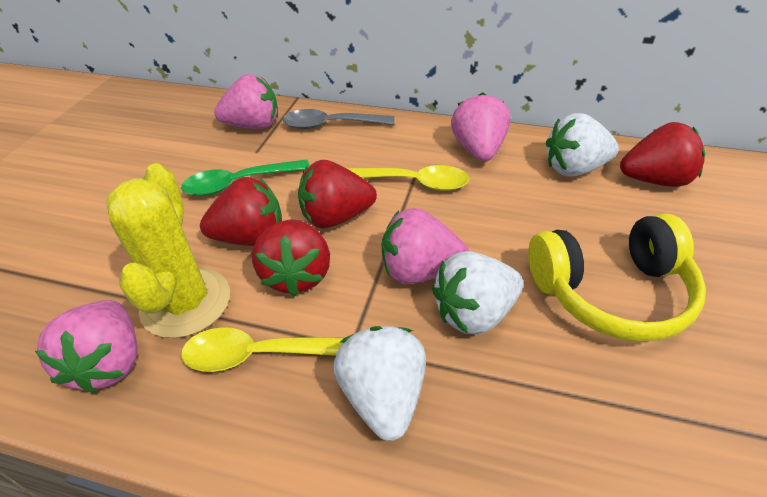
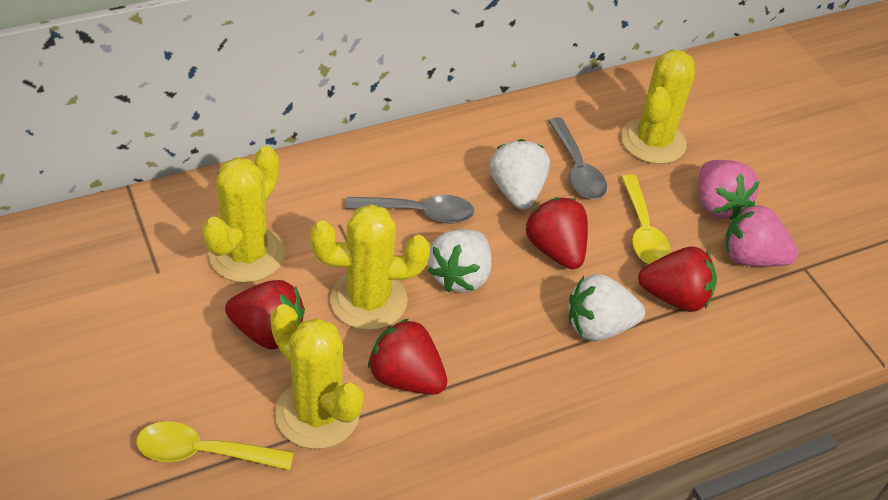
green spoon: [181,159,310,196] = 1 -> none = 0
grey spoon: [283,109,395,129] = 1 -> [345,195,474,224] [549,118,607,199] = 2
pink strawberry: [35,300,138,393] [214,74,278,129] [382,208,469,284] [451,93,510,161] = 4 -> [699,160,760,220] [725,204,798,267] = 2
yellow cactus: [106,163,230,338] = 1 -> [202,146,285,283] [270,304,364,449] [311,204,430,330] [621,49,695,164] = 4
yellow headphones: [528,213,706,342] = 1 -> none = 0

